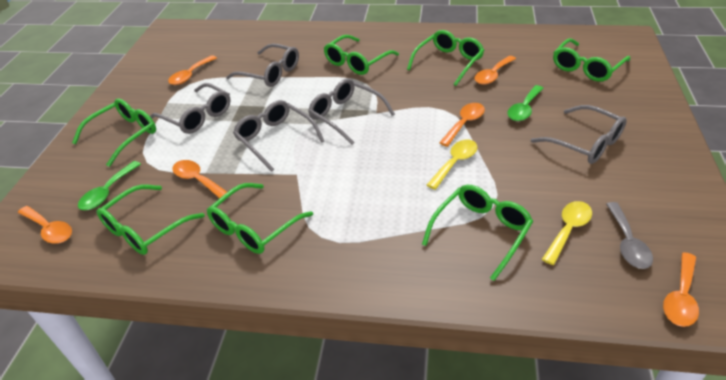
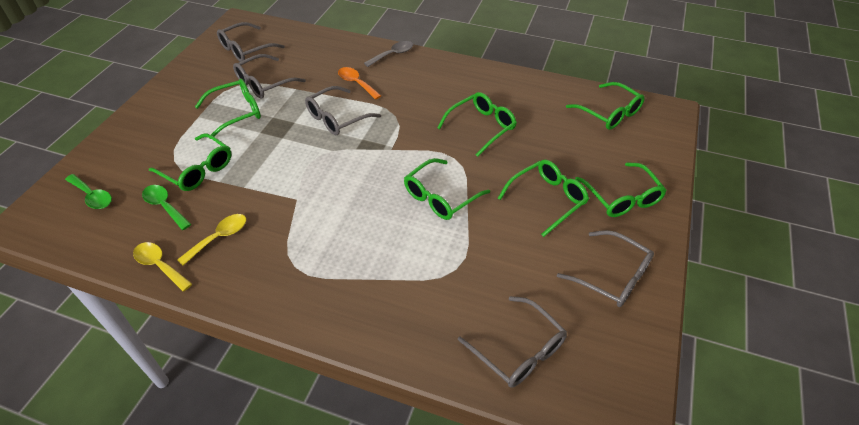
orange spoon: [18,206,72,244] [168,55,217,85] [172,160,227,198] [439,103,485,147] [474,56,516,85] [663,252,699,327] = 6 -> [338,67,381,100] = 1

